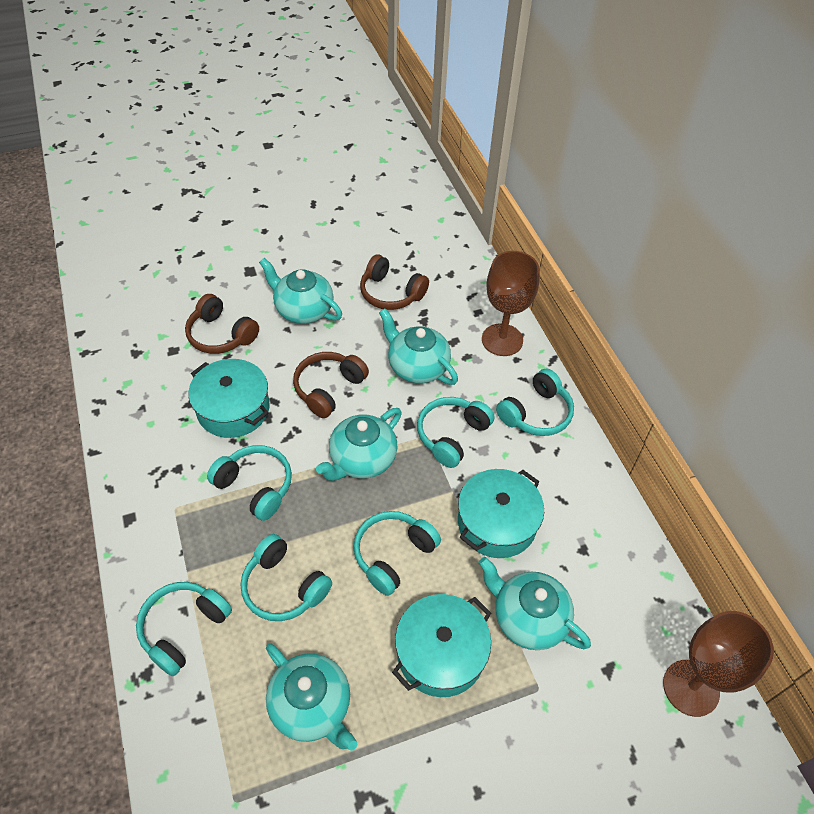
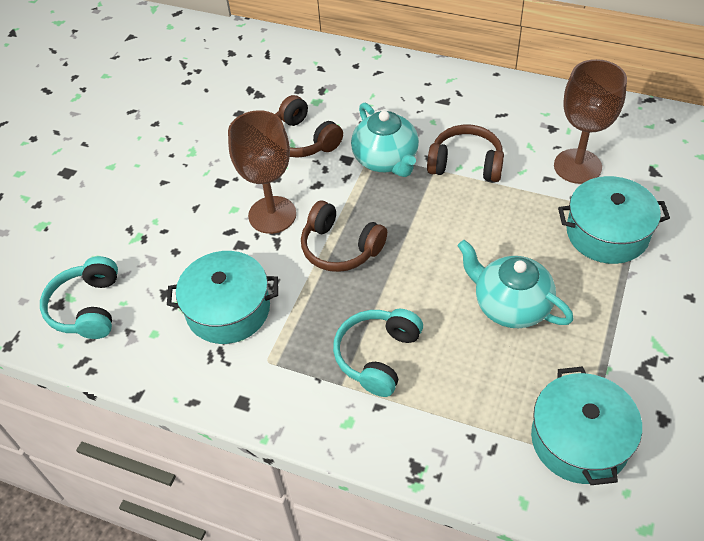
turquoise headphones: [136,582,232,676] [207,445,292,521] [241,534,332,621] [354,511,441,596] [417,397,495,468] [496,368,574,436] = 6 -> [40,256,118,339] [333,309,423,397] = 2
turquoise teapot: [259,258,342,324] [266,643,358,751] [316,408,402,481] [379,309,458,385] [479,557,591,650] = 5 -> [351,103,419,177] [457,240,574,328] = 2

